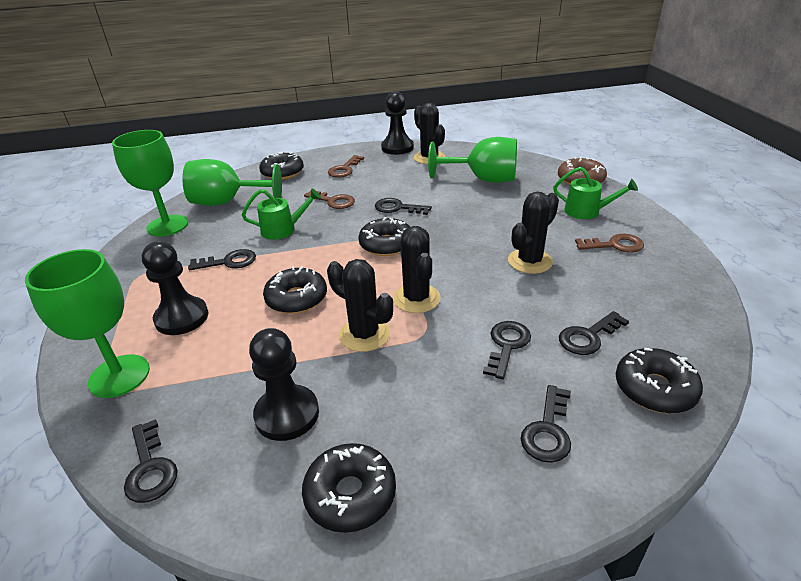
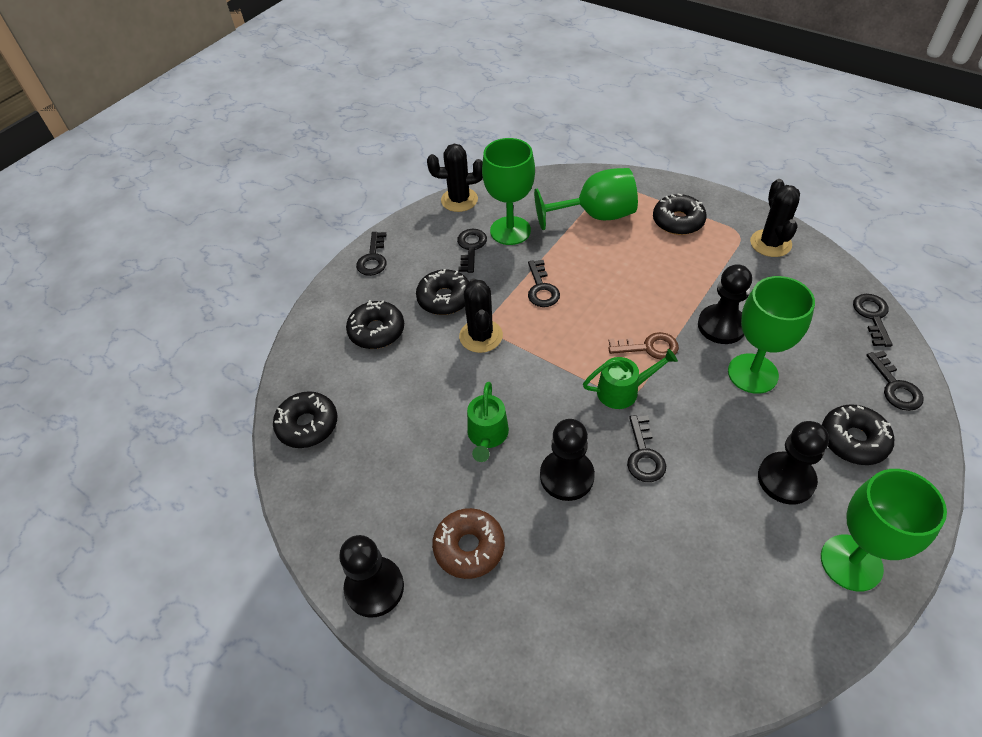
black cactus: [327,259,393,352] [393,226,441,313] [414,103,445,164] [508,191,559,274] = 4 -> [427,144,483,212] [459,279,503,353] [750,179,800,257] = 3
black pawn: [142,241,208,335] [249,328,319,441] [381,92,414,155] = 3 -> [339,535,404,618] [540,419,595,501] [698,264,752,344] [758,421,829,505] = 4
brown key: [304,191,355,209] [328,155,364,178] [575,234,644,253] = 3 -> [609,332,679,360] = 1

